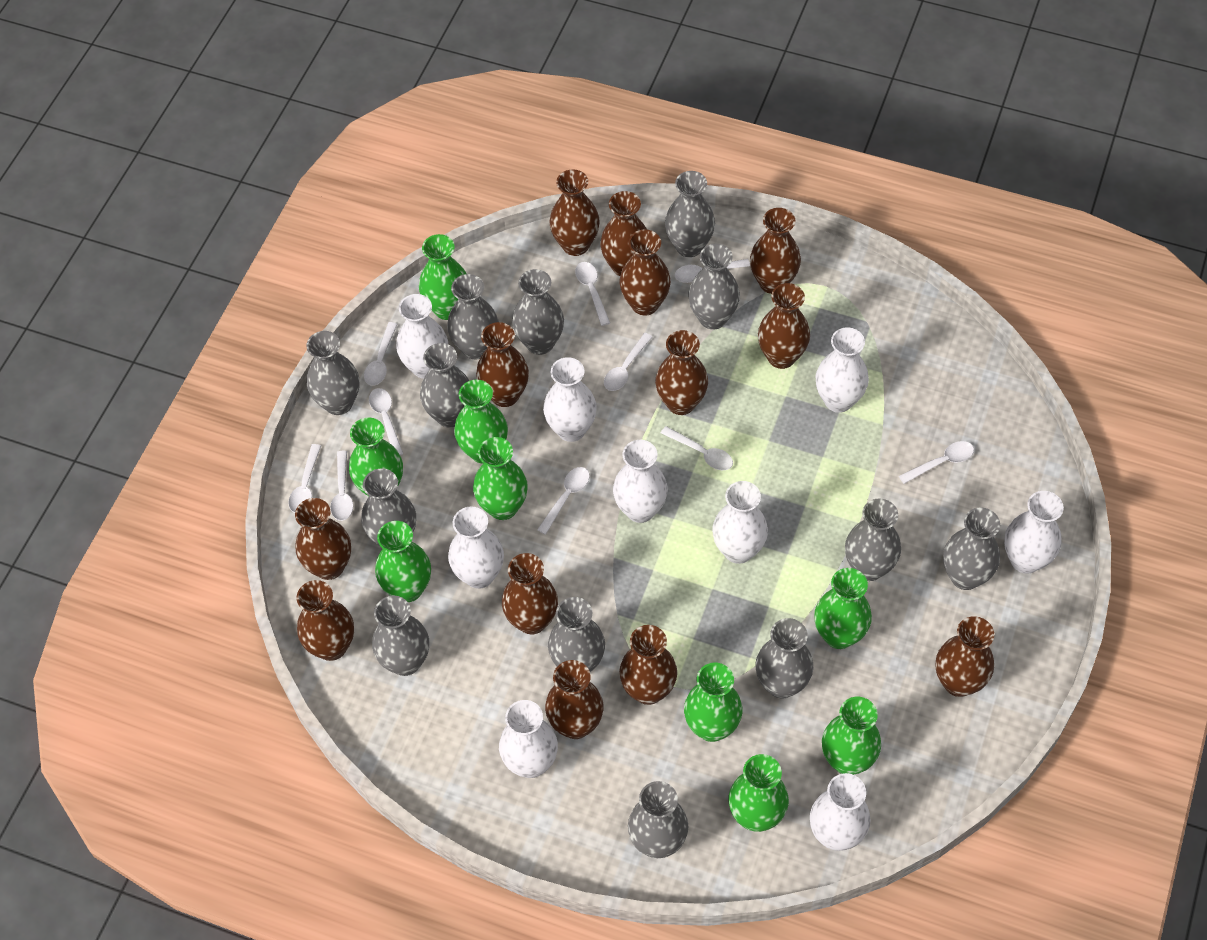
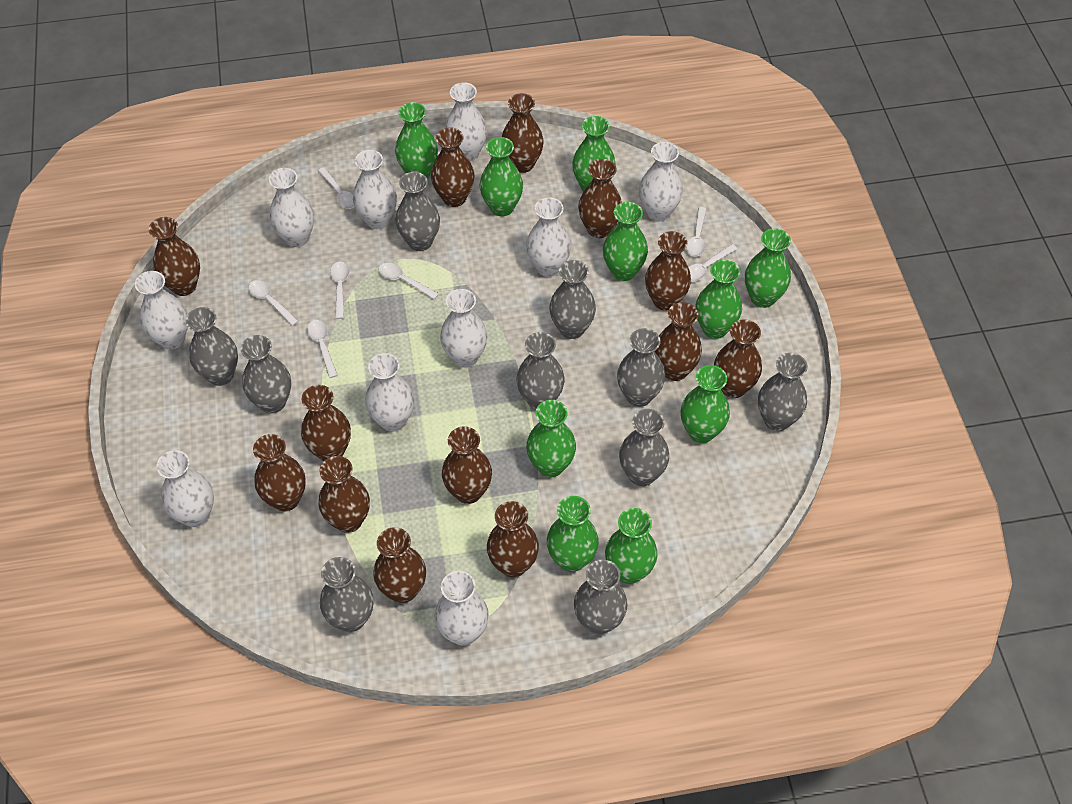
green vase: [349,418,403,496] [375,521,431,602] [419,234,466,320] [454,380,508,464] [473,437,528,520] [684,663,742,742] [729,754,789,832] [814,568,872,649] [822,697,881,775] = 9 -> [395,102,438,179] [480,137,523,217] [526,400,576,477] [547,496,599,572] [572,116,615,192] [603,202,648,281] [605,508,658,584] [681,365,730,443] [695,260,742,339] [745,228,791,308] = 10
grey vase: [306,331,359,415] [361,468,416,546] [372,596,429,676] [420,343,469,428] [447,274,499,359] [512,269,564,355] [548,597,605,672] [628,781,688,858] [665,171,715,257] [688,244,740,330] [755,618,814,698] [845,499,901,581] [943,507,1000,590] = 13 -> [186,307,238,386] [241,335,291,413] [320,557,373,632] [396,172,440,251] [516,332,565,410] [549,260,596,339] [574,559,627,635] [617,328,665,407] [619,409,669,486] [758,353,808,431] = 10
white spoon: [288,444,321,513] [330,451,353,521] [364,322,397,386] [369,388,403,455] [537,467,590,535] [575,262,610,326] [604,333,652,391] [661,426,733,470] [675,259,750,283] [899,441,974,484] = 10 -> [248,280,299,326] [307,320,338,378] [318,167,355,209] [330,261,350,319] [379,263,439,300] [686,207,706,257] [688,244,737,281] = 7
white vase: [396,294,448,379] [448,507,504,589] [499,700,558,778] [543,357,597,442] [613,440,668,523] [712,481,768,564] [810,773,871,851] [815,327,869,413] [1004,491,1064,574] = 9 -> [135,271,188,350] [156,450,214,527] [269,168,314,247] [353,150,397,229] [365,353,414,432] [435,571,489,646] [440,289,487,368] [445,82,487,162] [526,197,571,277] [639,142,683,222] = 10

